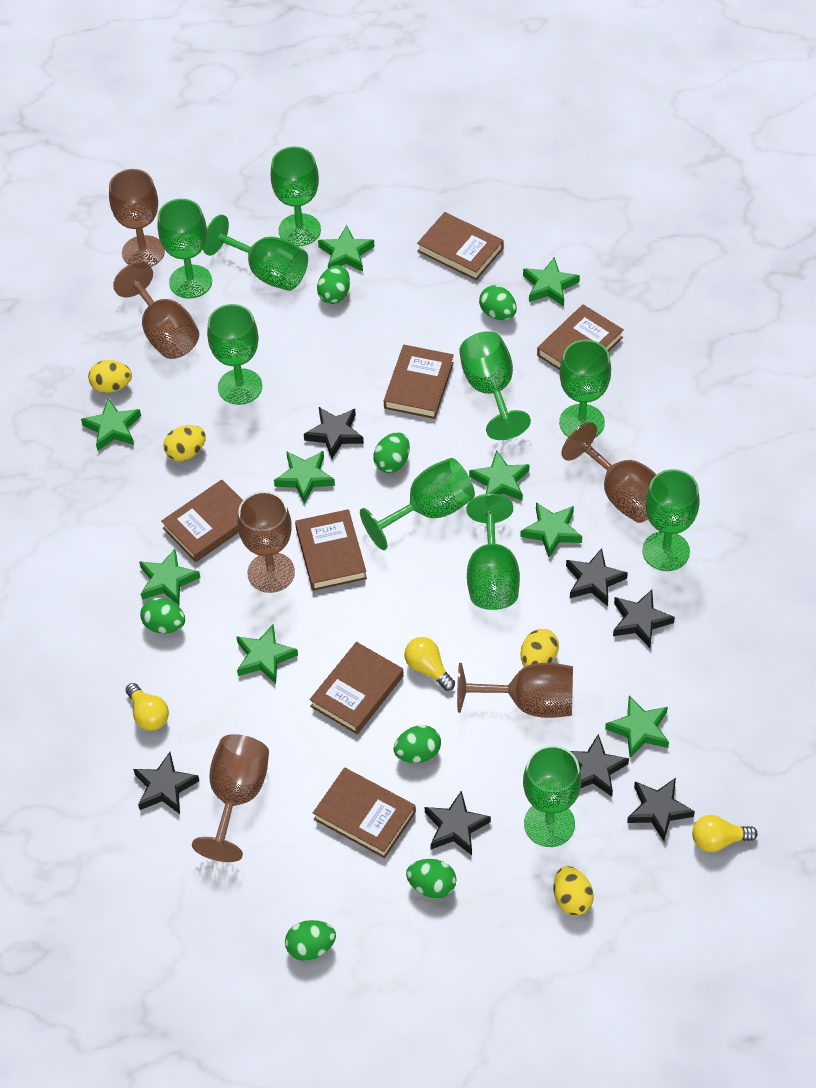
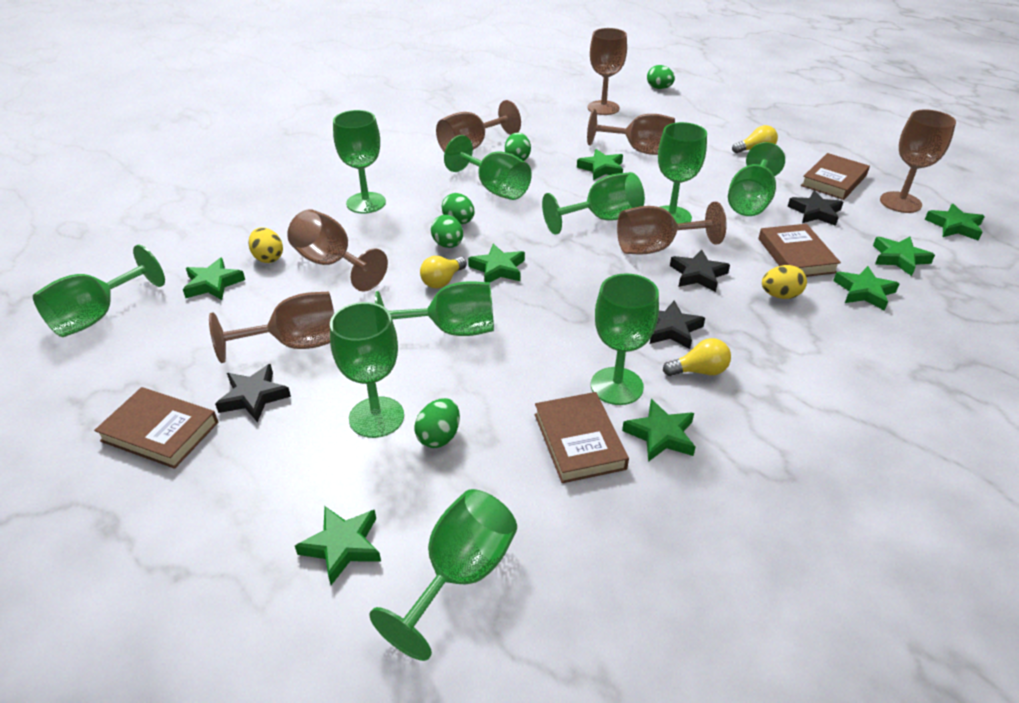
black star: [133,752,199,814] [304,407,364,459] [425,790,491,855] [566,548,628,606] [570,734,629,797] [613,590,675,648] [627,778,695,841] = 7 -> [215,364,291,422] [650,301,705,349] [670,249,730,292] [788,190,843,226] = 4
brown book: [161,479,243,562] [295,509,367,591] [309,642,404,734] [313,768,416,858] [384,345,454,419] [417,212,504,280] [537,304,624,370] = 7 -> [94,387,218,469] [535,392,629,483] [758,224,841,277] [801,153,870,200] = 4
brown goblet: [109,169,165,267] [113,262,199,359] [192,734,269,862] [238,491,295,593] [457,663,573,718] [561,422,656,523] = 6 -> [209,292,334,363] [287,209,388,292] [436,100,521,152] [587,109,675,155] [588,28,627,115] [617,202,727,254] [880,109,956,213] = 7
green egg: [140,598,185,634] [285,920,336,961] [317,265,350,304] [373,432,410,473] [393,725,441,763] [406,859,456,899] [479,285,517,320] = 7 -> [415,398,460,448] [431,215,463,248] [442,193,475,224] [505,132,531,161] [647,65,675,89] = 5
green star: [81,398,141,451] [139,549,200,605] [236,625,298,684] [274,451,335,504] [318,225,374,272] [469,450,530,501] [520,503,582,558] [523,257,580,306] [605,696,669,758] = 9 -> [183,257,245,300] [295,506,381,585] [468,244,525,282] [577,149,623,180] [622,399,696,462] [833,266,899,311] [873,237,935,276] [925,204,985,241] = 8
yellow egg: [88,360,132,393] [163,425,206,461] [520,629,559,667] [553,866,594,916] = 4 -> [248,227,283,263] [762,265,807,299] = 2

